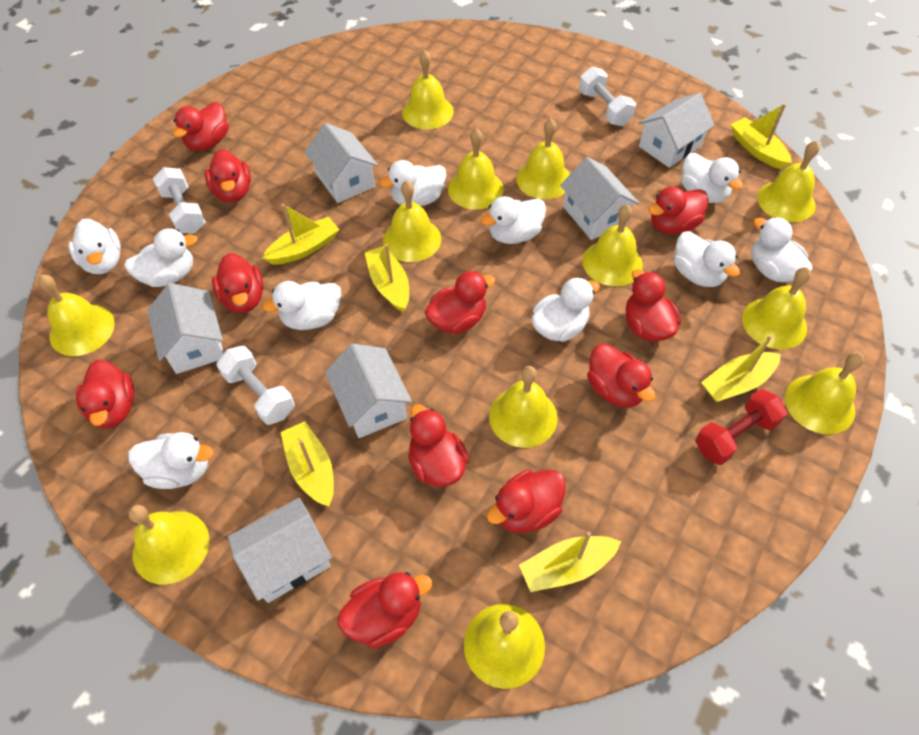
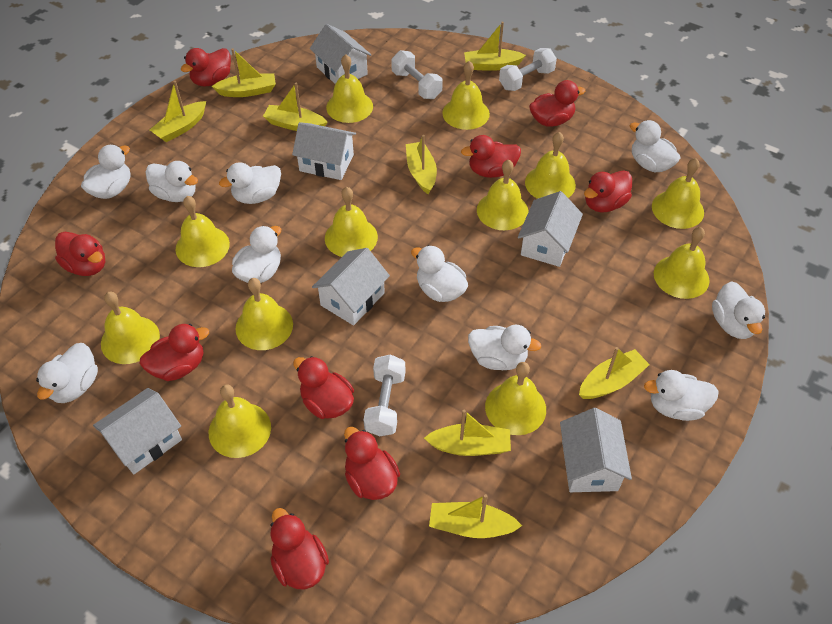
red duck: [76,360,134,429] [173,102,228,151] [205,149,251,203] [212,253,264,313] [338,572,432,648] [408,404,469,487] [425,271,495,334] [487,470,566,533] [587,343,655,408] [626,269,681,342] [649,186,709,234] = 11 -> [55,232,105,276] [140,324,209,381] [181,48,231,87] [270,508,329,589] [293,356,354,419] [344,427,400,500] [461,135,521,178] [529,80,586,127] [584,170,632,212] = 9
red dumbbell: [695,389,787,465] = 1 -> none = 0
yellow boat: [262,204,339,265] [281,421,334,506] [364,244,409,312] [519,532,621,592] [701,335,781,402] [731,103,792,169] = 6 -> [150,81,206,142] [211,48,276,97] [263,82,328,131] [406,135,437,194] [424,410,511,456] [429,494,522,538] [464,22,526,71] [579,347,650,399] = 8

